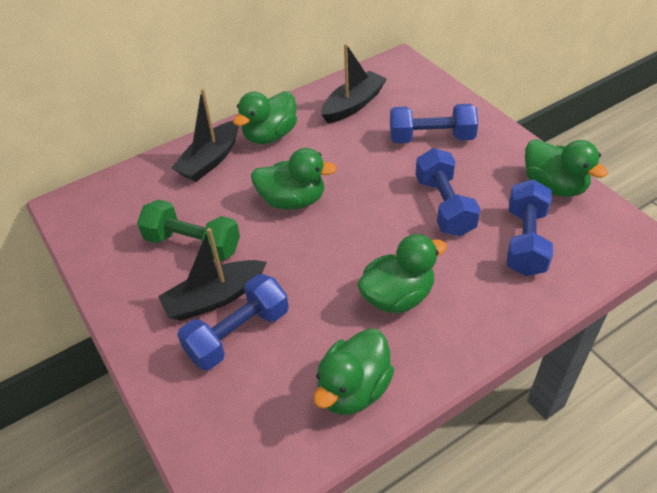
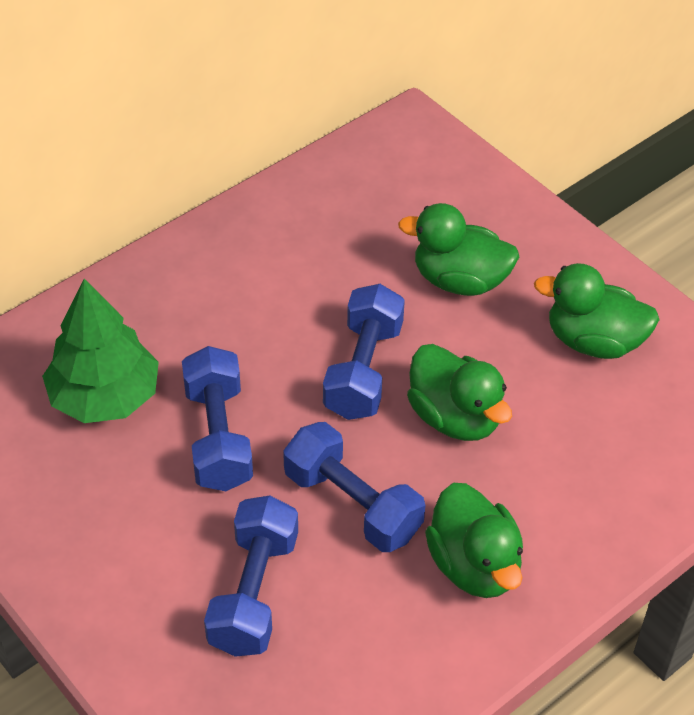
black boat: [158,228,267,321] [171,89,239,182] [321,44,387,123] = 3 -> none = 0
green duck: [233,91,297,144] [251,148,337,210] [313,328,394,415] [357,234,447,314] [525,139,608,197] = 5 -> [398,203,519,296] [407,344,512,441] [425,483,523,598] [534,263,660,359] = 4
green dumbbell: [137,200,240,262] = 1 -> none = 0
green tree: none = 0 -> [42,279,159,423] = 1

